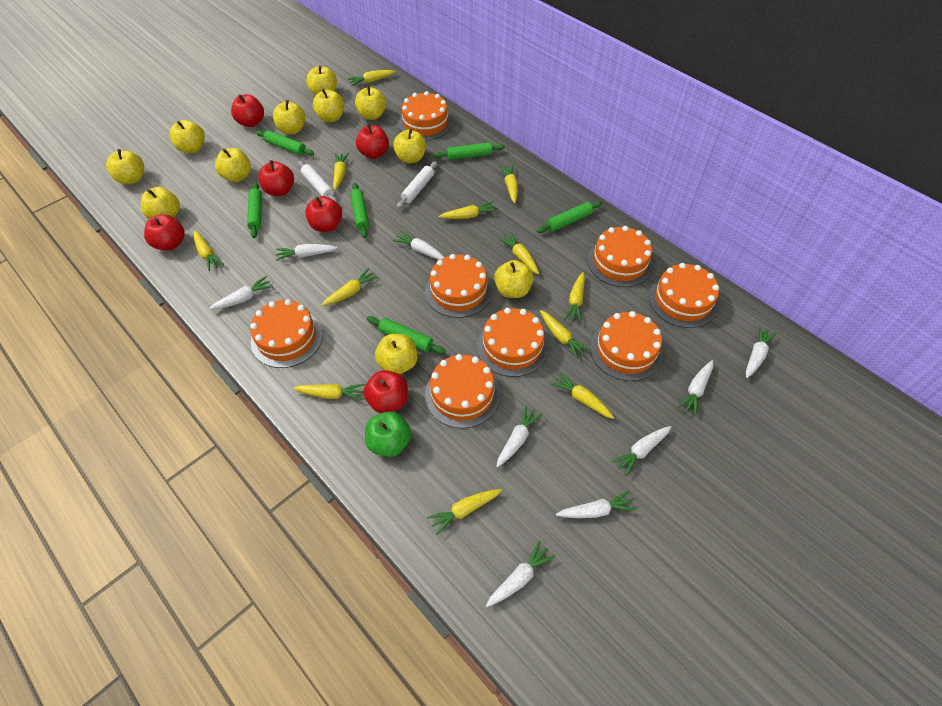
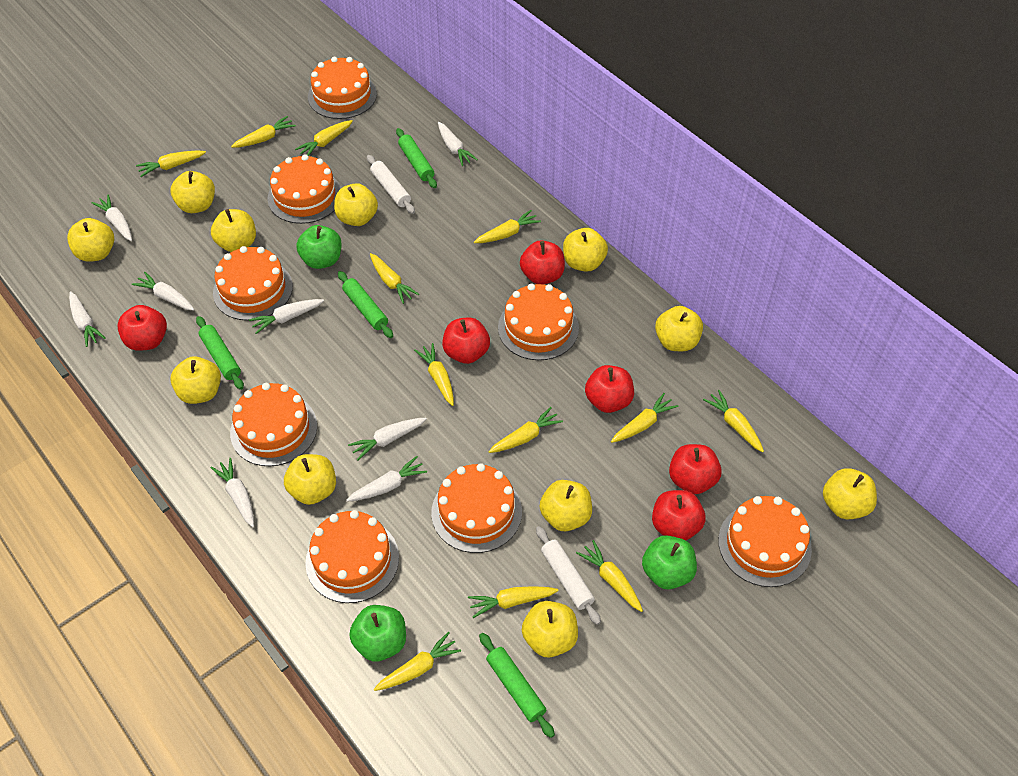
green apple: [365,411,411,457] = 1 -> [296,225,342,269] [349,605,406,662] [642,535,697,589] = 3
green rolling pin: [247,182,262,238] [256,130,314,156] [350,183,369,238] [367,316,446,354] [434,142,505,160] [537,201,602,233] = 6 -> [196,316,244,390] [338,271,393,338] [396,128,437,188] [479,633,555,738] = 4
white carrot: [209,276,273,310] [276,244,338,261] [392,231,445,260] [486,541,555,607] [496,405,543,468] [556,491,636,518] [611,426,671,476] [677,360,713,416] [746,326,777,378] = 9 -> [69,291,106,347] [92,195,132,241] [132,272,194,311] [210,458,254,527] [249,299,324,334] [346,456,427,502] [348,418,427,461] [438,122,478,166] = 8

